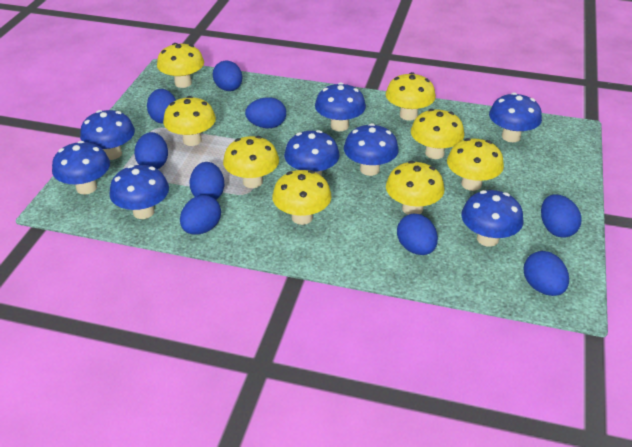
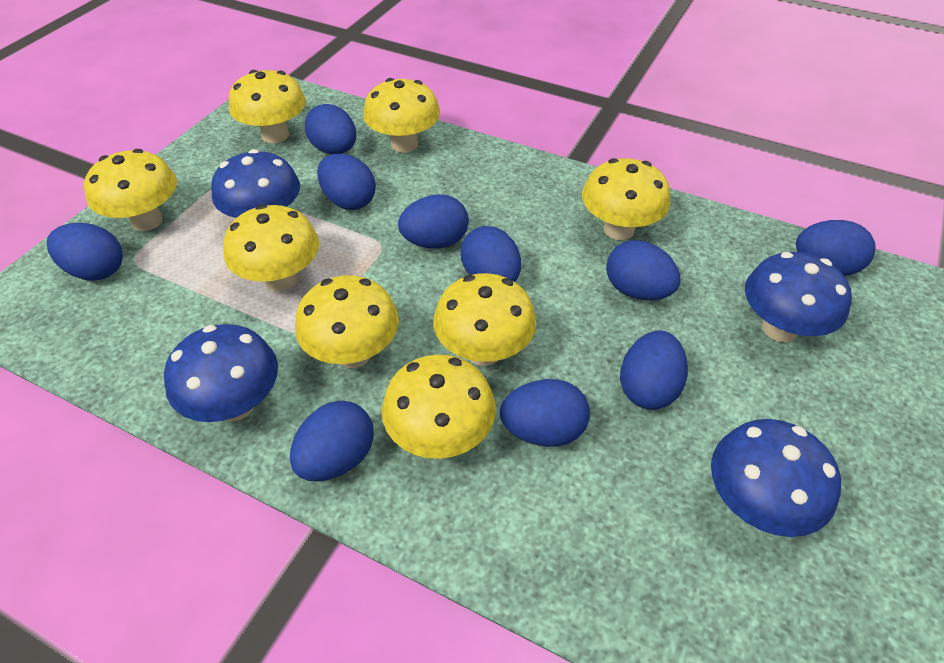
blue egg: [134,132,168,169] [147,89,176,124] [180,195,221,235] [190,162,225,200] [213,60,242,91] [245,97,286,128] [397,214,438,255] [523,251,569,296] [541,195,582,238] = 9 -> [47,223,123,281] [290,401,374,481] [305,104,356,154] [317,154,376,210] [398,194,469,249] [460,226,521,282] [500,379,590,447] [606,240,680,300] [620,331,688,410] [796,220,876,276] = 10
blue mushroom: [52,141,110,194] [80,110,135,160] [110,165,169,219] [284,130,340,176] [315,82,366,131] [344,123,399,176] [461,190,524,247] [489,93,542,142] = 8 -> [164,324,278,422] [211,149,300,218] [711,419,841,537] [745,252,852,342] = 4

